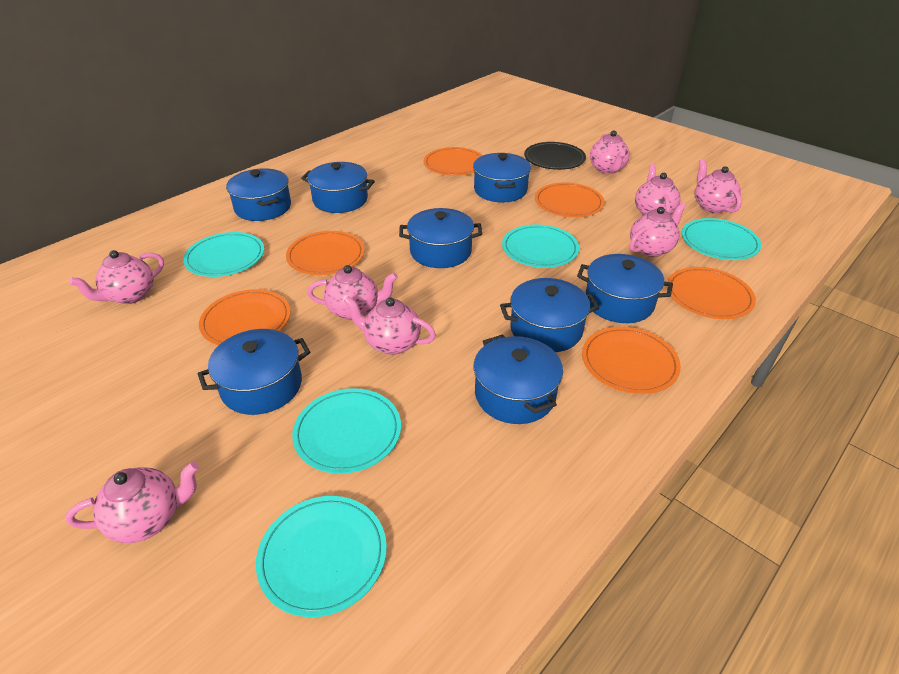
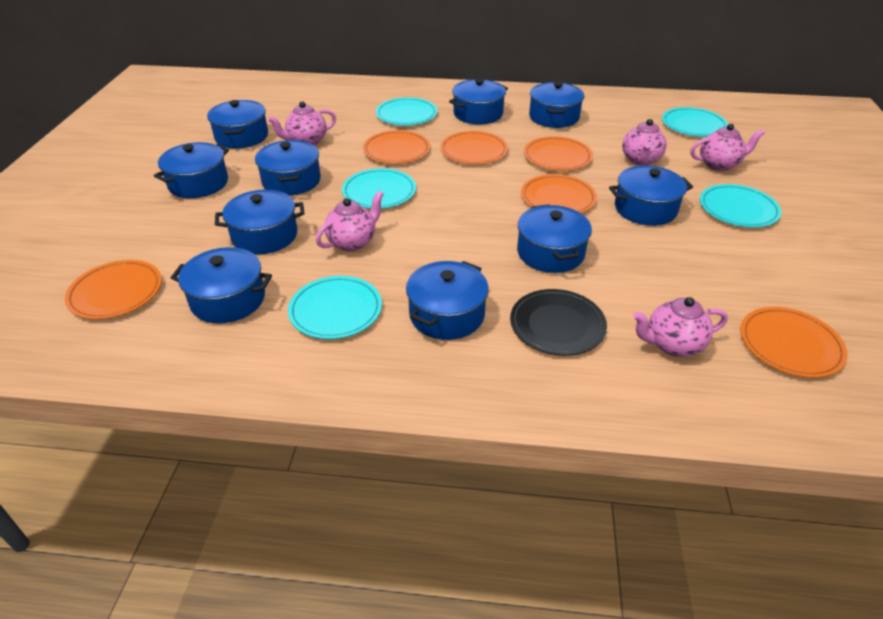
blue pot: [198,329,310,415] [226,168,291,221] [301,162,375,213] [399,208,482,268] [473,153,531,202] [473,334,563,424] [500,278,599,352] [577,254,673,323] = 8 -> [154,142,229,198] [171,247,272,323] [207,100,268,149] [215,190,305,254] [255,140,321,196] [406,261,489,340] [449,79,508,124] [517,204,592,273] [529,82,584,128] [609,165,693,226] = 10
pink teapot: [66,462,199,543] [69,250,164,304] [307,265,398,320] [344,296,436,355] [590,130,630,174] [630,202,686,257] [635,164,681,215] [695,159,742,213] = 8 -> [268,101,336,145] [316,191,384,251] [622,119,667,166] [633,297,728,357] [690,124,765,171] = 5

